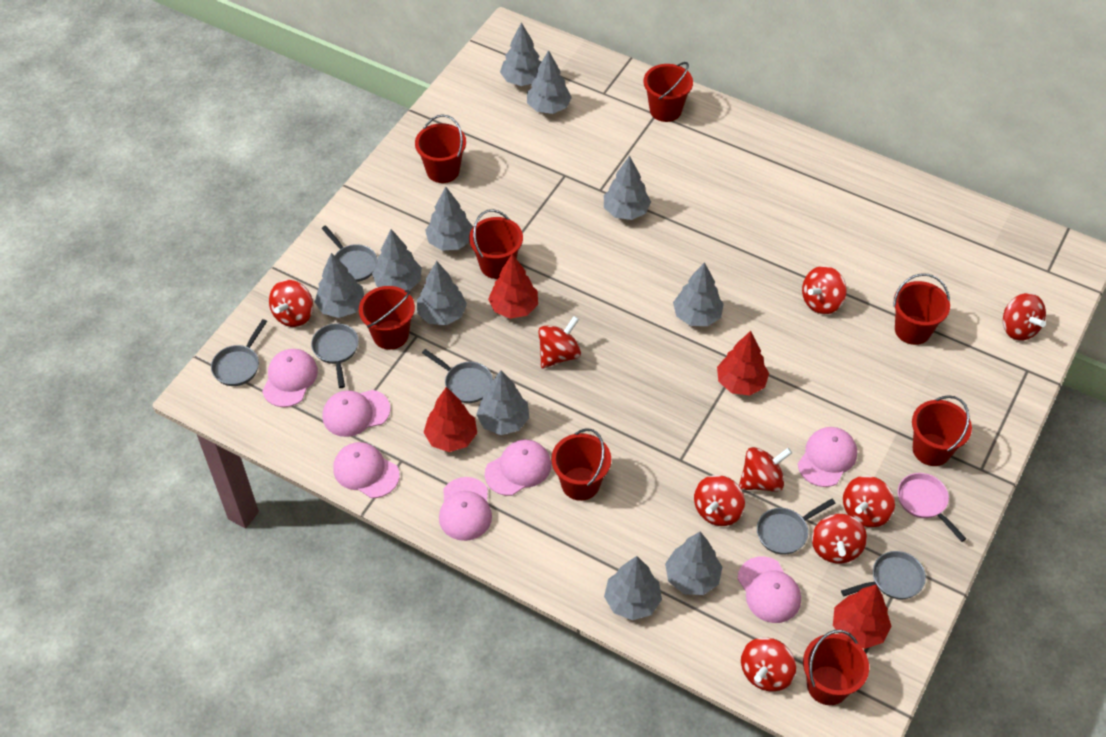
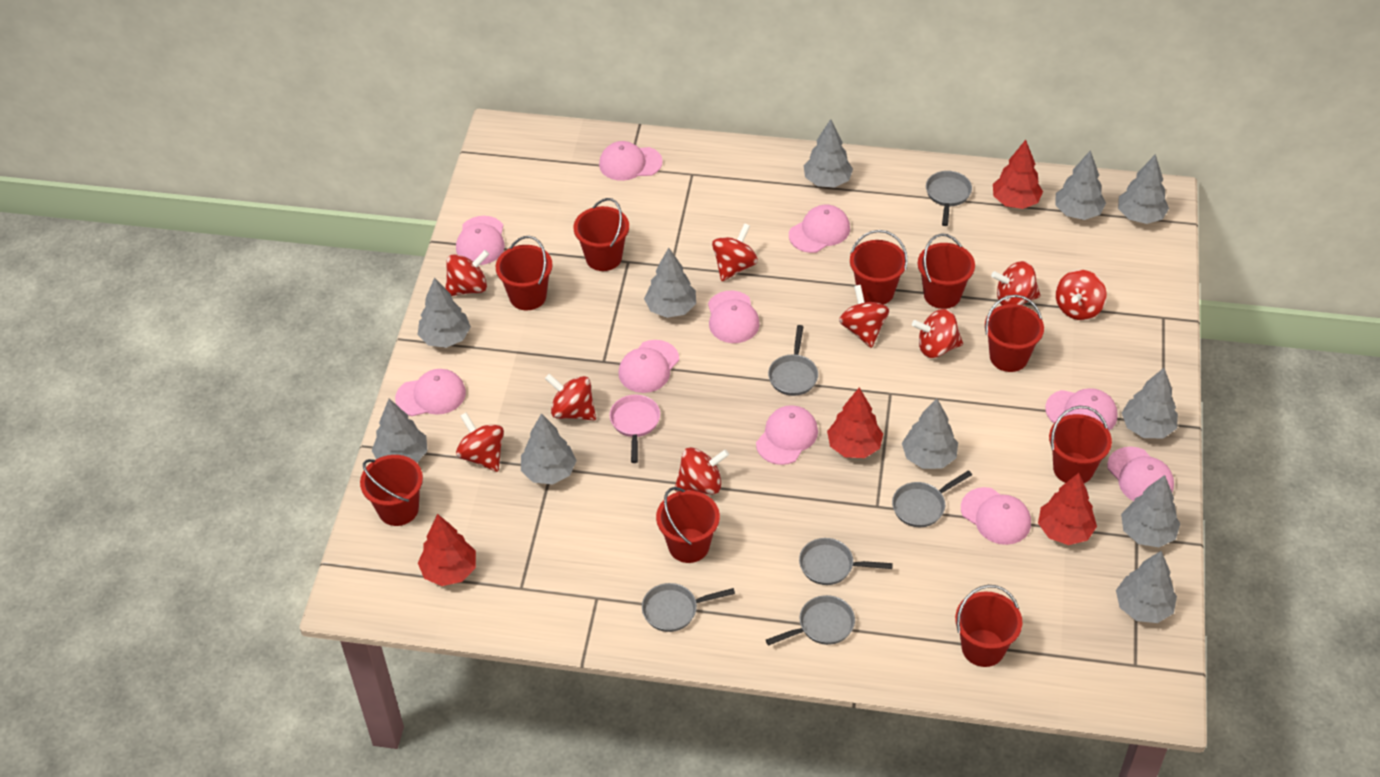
pink cap: [262,349,318,407] [322,390,391,437] [333,442,400,498] [439,477,492,541] [485,440,551,496] [738,556,801,623] [798,427,857,487] = 7 -> [395,369,466,416] [456,216,505,265] [599,141,663,181] [618,340,679,393] [708,291,760,343] [756,405,818,465] [789,205,850,253] [961,487,1031,545] [1045,388,1117,431] [1107,447,1174,501] = 10
red bucket: [359,286,415,350] [415,115,466,183] [469,209,523,279] [551,428,611,501] [643,62,693,122] [803,630,869,705] [893,273,950,345] [912,395,972,466] = 8 -> [360,455,423,526] [496,236,553,310] [574,198,629,271] [656,487,720,563] [850,230,908,305] [918,234,975,309] [955,585,1022,667] [985,295,1044,372] [1049,406,1112,483] = 9

